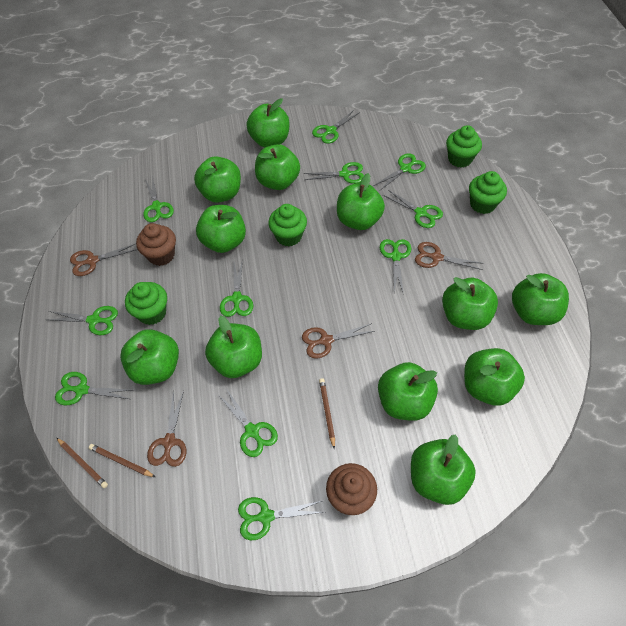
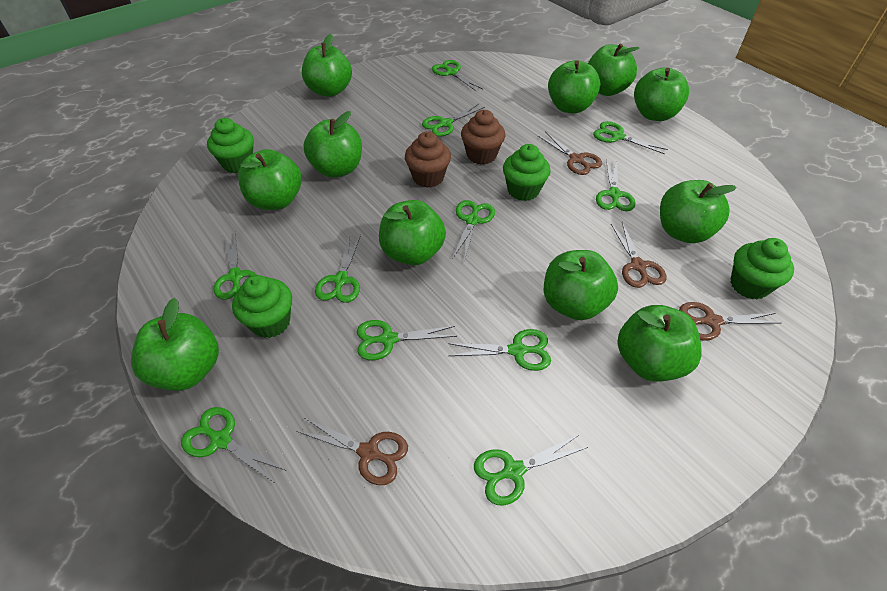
brown pencil: [57,438,108,488] [89,444,155,477] [319,378,335,449] = 3 -> none = 0
green apple: [120,329,179,385] [194,156,241,203] [196,205,246,253] [205,316,262,378] [246,98,289,148] [255,144,300,190] [337,173,385,230] [378,362,438,421] [411,434,476,505] [442,277,498,330] [464,348,525,406] [512,273,569,325] = 12 -> [131,298,219,391] [238,149,302,210] [302,34,352,97] [304,111,362,178] [379,200,446,265] [544,250,618,320] [548,60,600,113] [588,44,639,96] [618,305,702,382] [634,67,689,121] [660,180,737,243] = 11

